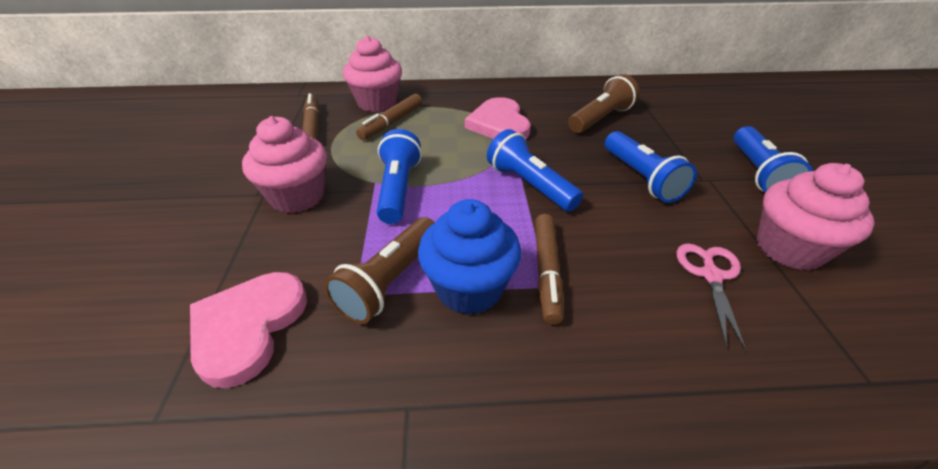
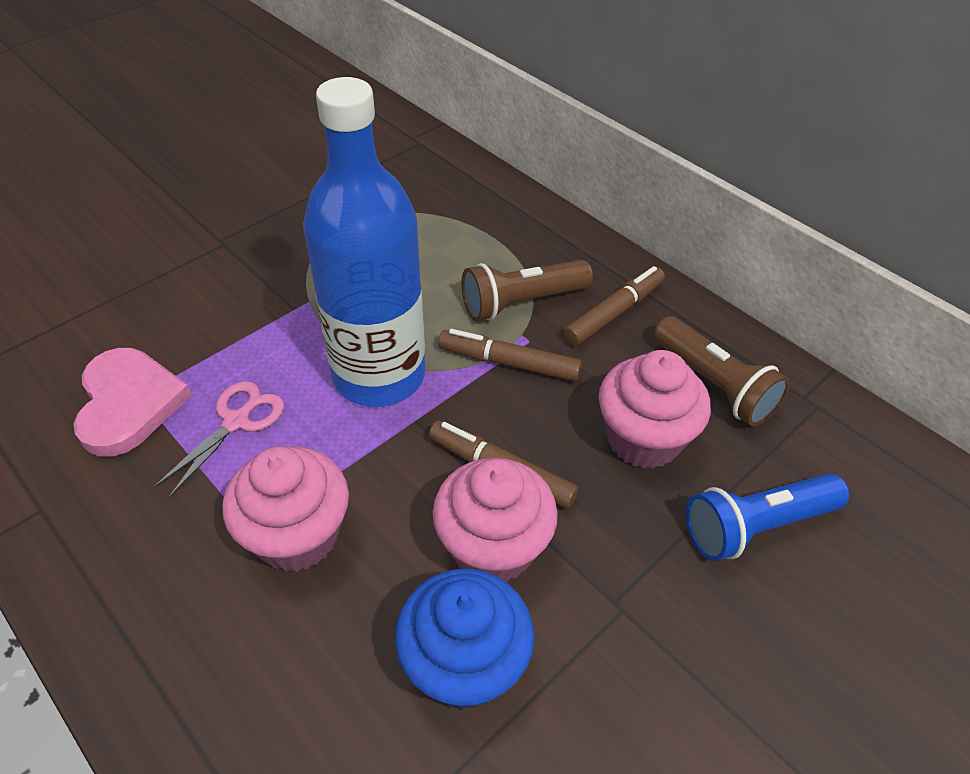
blue bottle: none = 0 -> [303,77,425,407] = 1
blue flashlight: [377,129,422,224] [487,129,583,212] [605,131,697,203] [733,126,813,192] = 4 -> [686,473,849,561] = 1
pink heart: [190,272,307,388] [465,97,531,139] = 2 -> [73,348,192,457] = 1

